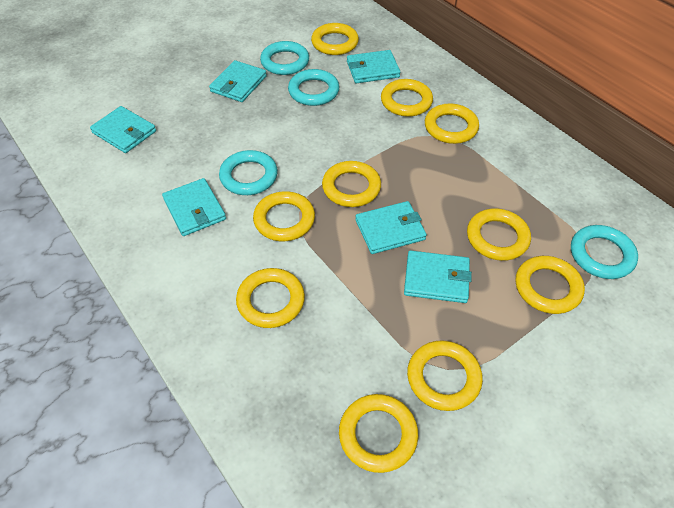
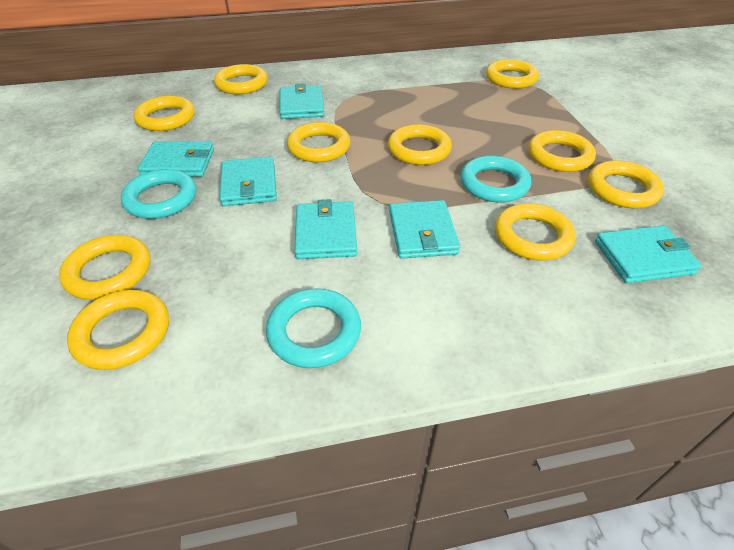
turquoise ring: [219,150,278,195] [260,41,309,75] [288,69,339,106] [571,225,638,279] = 4 -> [121,169,196,219] [266,289,361,368] [461,156,531,203] = 3

